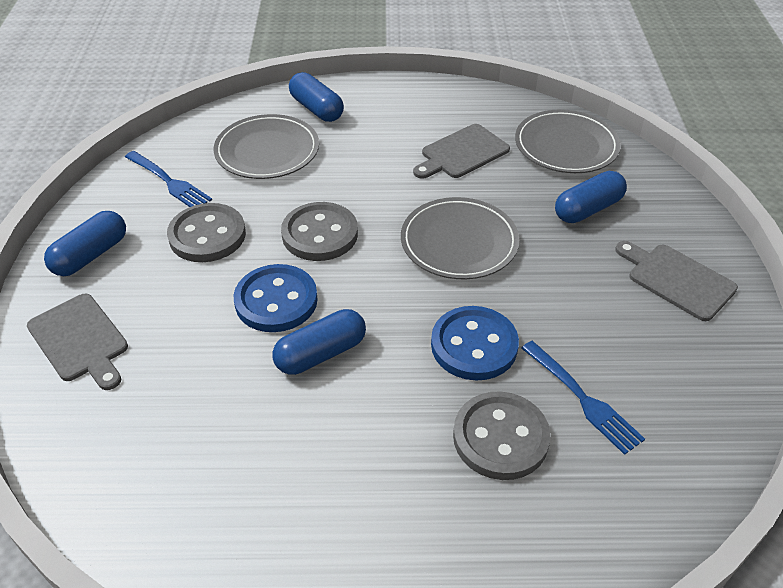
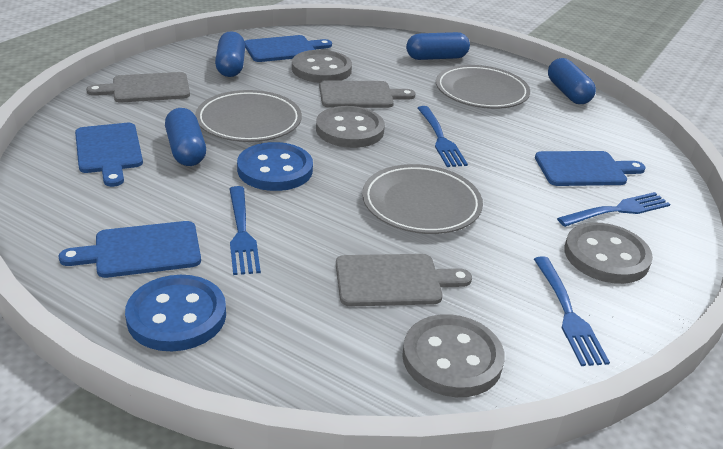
blue cutting board: none = 0 -> [58,221,201,278] [75,123,143,187] [245,35,332,62] [535,151,646,186] = 4
blue fork: [125,151,212,207] [521,341,645,455] = 2 -> [230,186,261,275] [418,106,468,167] [534,256,610,366] [557,192,670,227] = 4
grey button: [167,203,246,262] [281,202,358,261] [453,391,551,480] = 3 -> [292,50,352,83] [316,106,385,148] [402,314,505,397] [564,222,653,284] = 4

